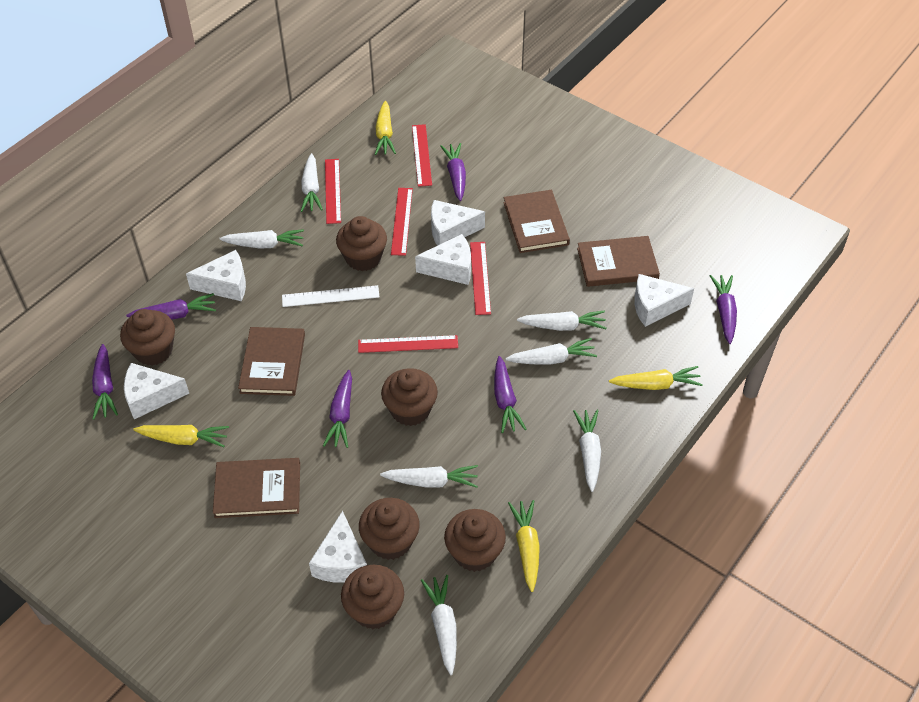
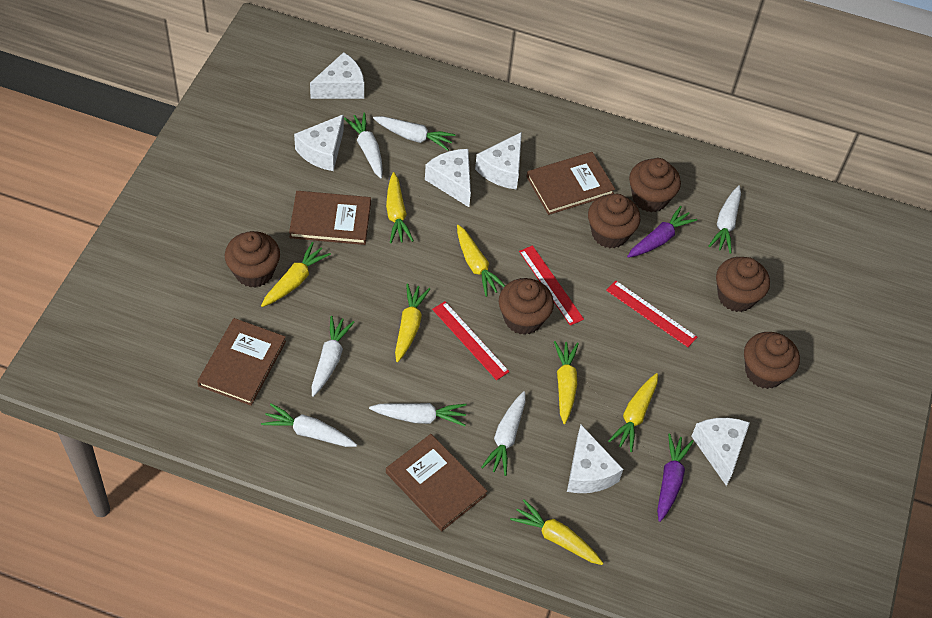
purple carrot: [92,344,118,420] [126,293,216,320] [323,370,352,448] [440,143,466,201] [494,356,526,433] [710,275,737,344] = 6 -> [627,206,697,258] [657,434,694,522] = 2
red ruler: [325,159,341,224] [358,335,458,353] [391,188,413,256] [412,124,432,187] [470,242,491,315] = 5 -> [432,301,510,380] [519,245,584,326] [606,280,697,347] = 3
white ruler: [282,285,379,307] = 1 -> none = 0
yellow carrot: [133,425,229,447] [375,101,396,155] [508,500,540,592] [609,366,703,390] = 4 -> [261,242,331,307] [386,172,414,243] [395,284,430,362] [457,225,505,297] [510,499,603,565] [554,341,579,424] [608,373,658,452] = 7

